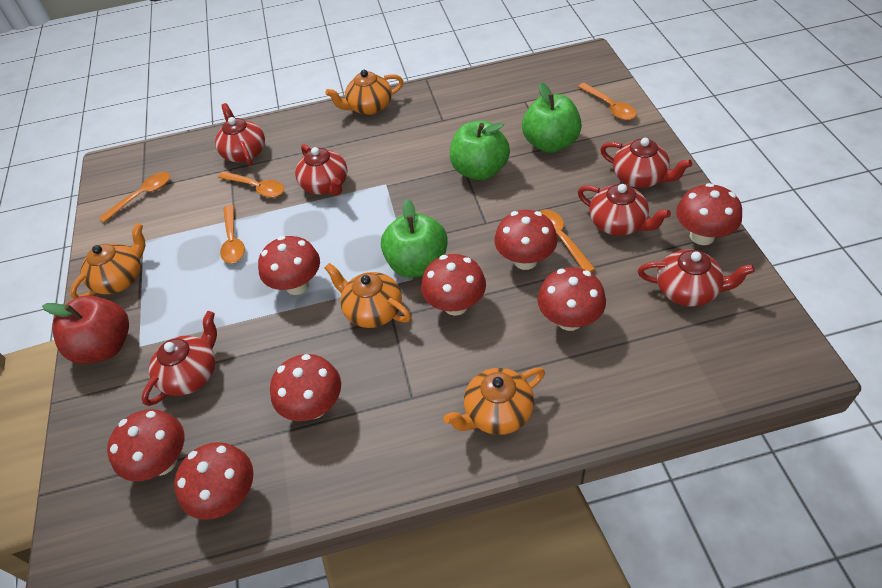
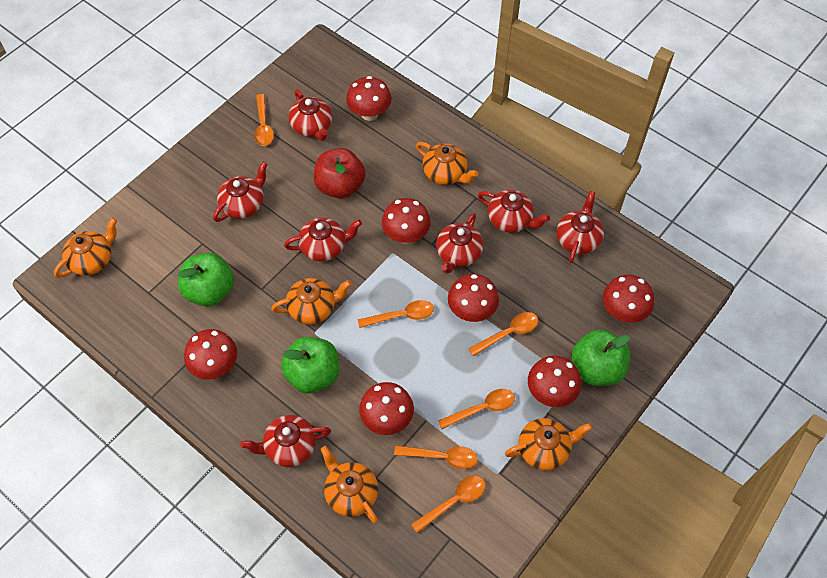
orange spoon: [99,172,170,222] [218,171,284,197] [220,205,245,263] [539,209,595,273] [578,83,637,120] = 5 -> [254,94,274,146] [358,300,434,328] [394,446,478,469] [411,476,485,533] [438,389,515,429] [468,312,538,356] = 6
orange teapot: [70,223,145,299] [325,263,411,328] [326,70,403,115] [444,367,545,435] = 4 -> [54,218,117,278] [271,278,352,325] [320,446,378,523] [416,142,479,185] [505,418,592,471] = 5
red mushroom: [107,409,184,481] [174,442,253,520] [258,236,320,295] [270,354,341,421] [421,254,486,316] [494,210,558,270] [537,267,606,331] [676,183,742,245] = 8 -> [184,329,237,380] [346,76,392,121] [359,382,414,435] [382,198,430,244] [448,274,499,322] [528,356,581,407] [603,275,654,323] = 7
red teapot: [141,311,217,406] [215,103,265,166] [295,144,348,196] [578,184,671,236] [600,138,692,188] [638,250,755,307] = 6 -> [213,162,268,222] [240,415,331,467] [284,218,362,262] [289,89,332,141] [436,213,483,274] [478,190,550,233] [556,191,604,263] = 7

